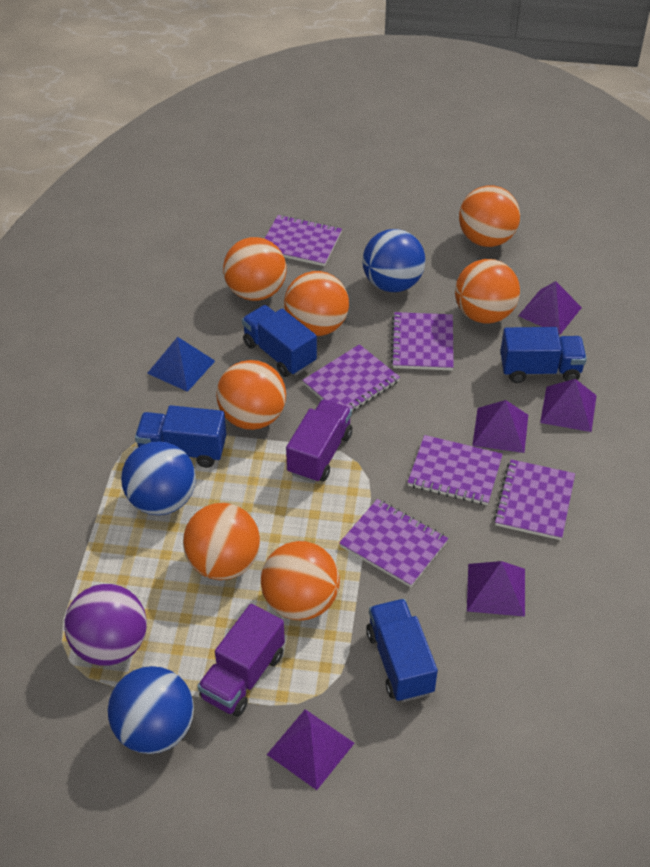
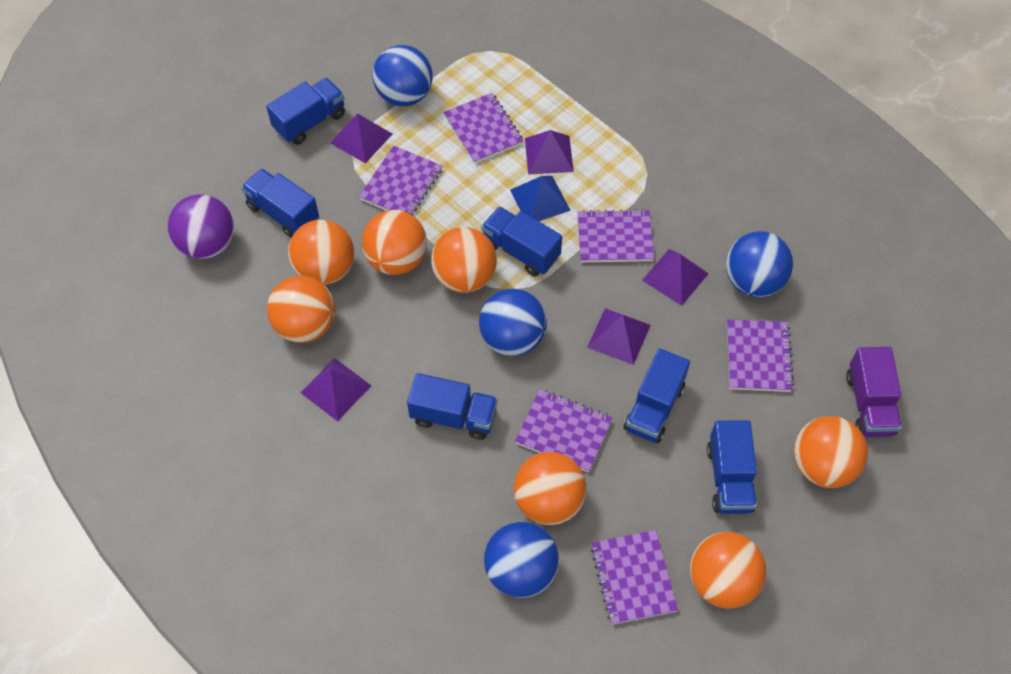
blue ball: [108,666,194,754] [121,441,196,515] [362,229,425,292] = 3 -> [373,45,433,106] [479,289,547,356] [484,522,559,598] [726,231,793,297] = 4
blue truck: [135,405,226,468] [242,305,317,377] [366,599,438,702] [500,327,587,383] = 4 -> [241,168,319,238] [266,78,345,145] [407,373,497,440] [481,206,562,277] [624,348,690,443] [707,420,757,514] = 6
purple truck: [197,604,285,717] [286,399,352,483] = 2 -> [846,347,902,437] = 1

